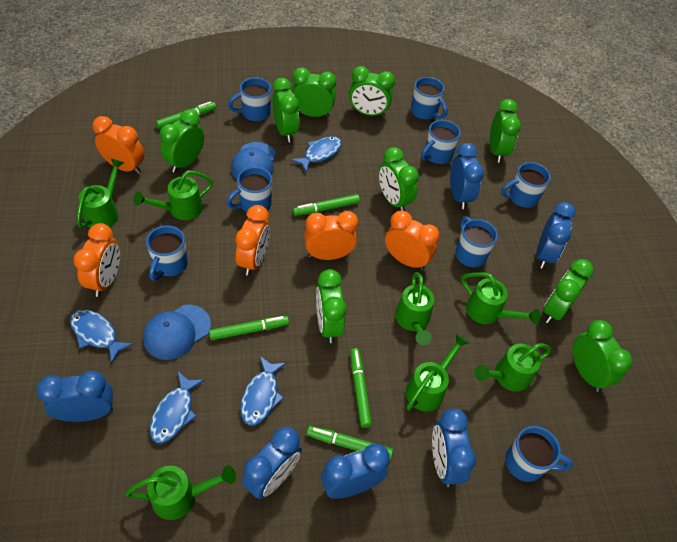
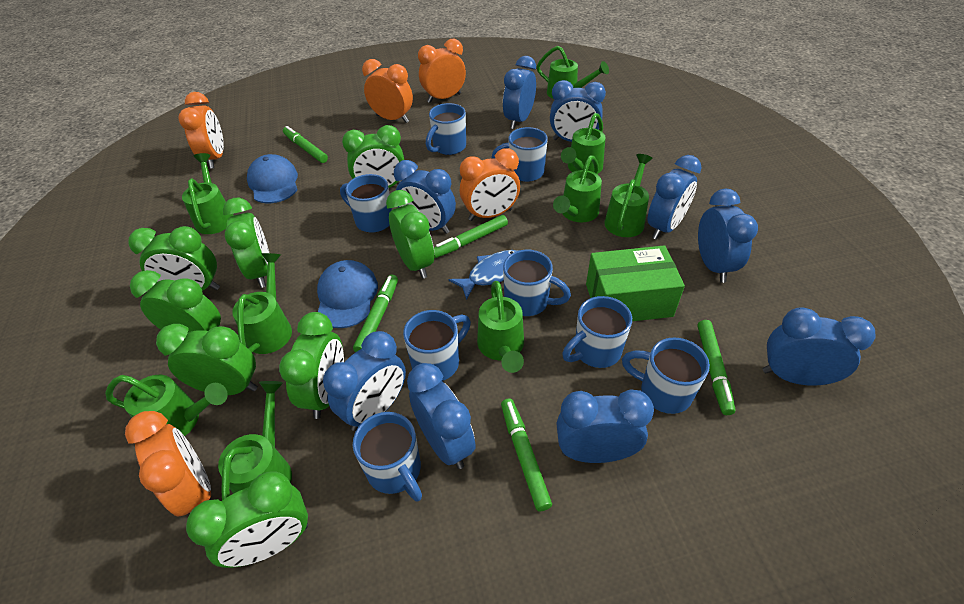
blue clock: [36,371,113,422] [242,427,302,499] [321,443,390,499] [432,409,476,487] [450,143,484,209] [536,202,576,269] = 6 -> [323,331,406,431] [394,160,456,234] [407,363,476,469] [503,56,536,129] [550,80,606,142] [557,389,654,463] [647,155,701,240] [698,189,758,283] [763,307,875,386] = 9
blue fish: [70,309,134,364] [150,371,205,443] [240,356,286,426] [291,136,342,172] = 4 -> [449,250,518,300] = 1
green box: none = 0 -> [586,245,685,321] = 1
green clock: [160,109,204,173] [272,78,299,142] [292,67,336,118] [316,269,347,343] [349,66,395,117] [379,147,419,211] [490,99,521,163] [543,259,594,324] [573,320,633,392] = 9 -> [128,226,220,291] [130,270,221,332] [156,324,258,395] [186,472,308,568] [223,198,269,288] [279,312,344,419] [342,125,404,188] [386,190,434,279] = 8
green watering can: [77,158,124,228] [125,465,236,520] [133,170,213,220] [395,272,434,345] [406,334,469,411] [461,272,541,324] [475,343,551,392] = 7 -> [105,375,228,436] [182,153,234,234] [218,381,292,500] [232,253,292,354] [477,281,524,373] [537,46,609,99] [553,155,602,222] [561,113,606,173] [604,154,653,237] = 9

